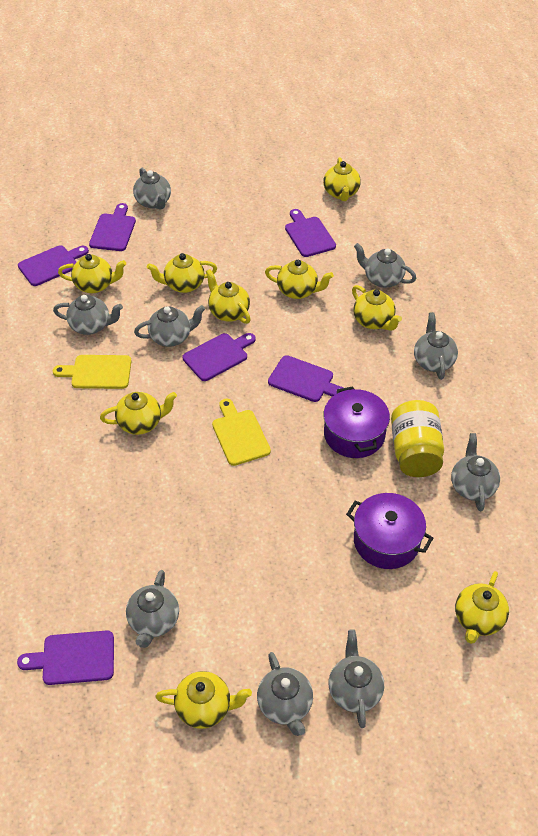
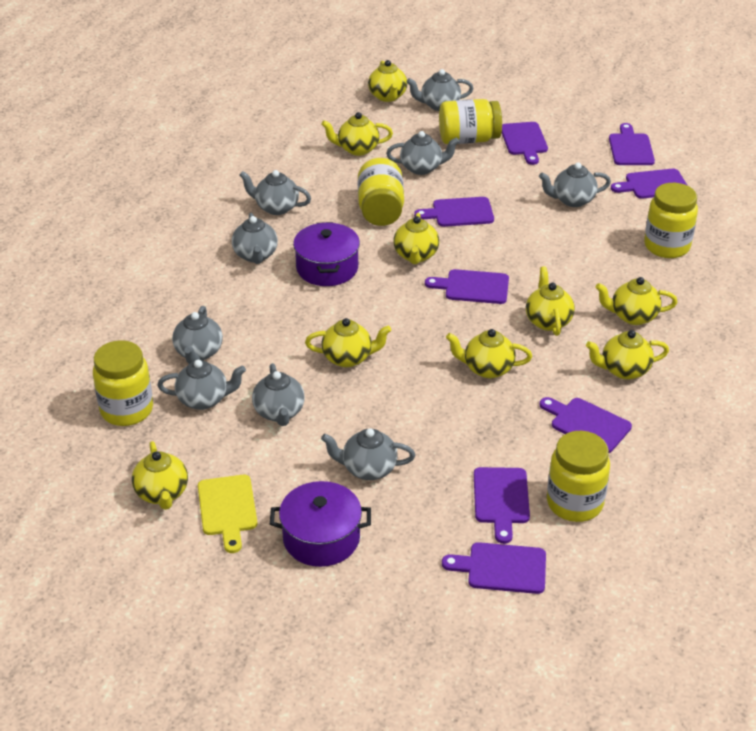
purple cutting board: [17,631,114,685] [18,245,89,286] [89,203,136,251] [182,333,256,381] [268,355,343,402] [285,209,336,257] = 6 -> [414,197,494,227] [425,269,509,304] [442,542,546,594] [474,467,530,544] [502,122,548,165] [540,397,632,453] [609,123,655,165] [611,169,688,199] = 8
yellow cutting board: [53,355,131,389] [212,399,271,466] = 2 -> [198,475,257,553] = 1
yellow jar: [391,400,444,477] = 1 -> [93,340,153,426] [358,158,404,226] [439,99,502,144] [547,431,610,522] [644,183,698,258] = 5

